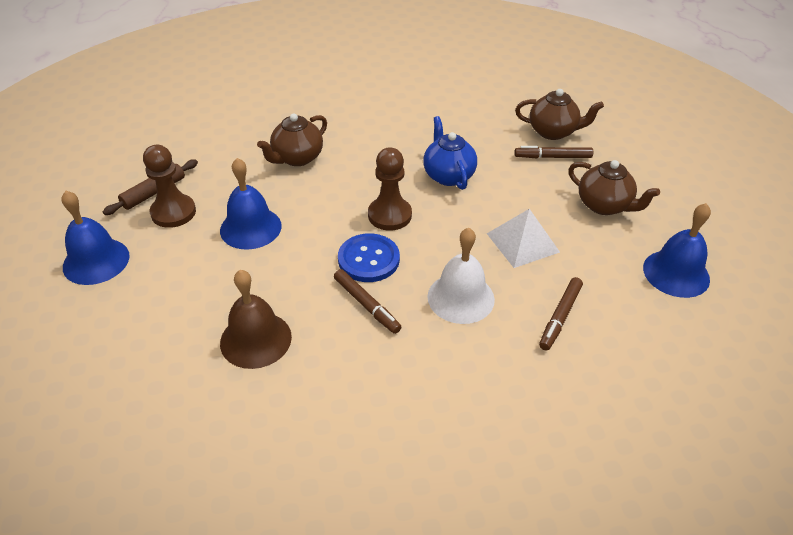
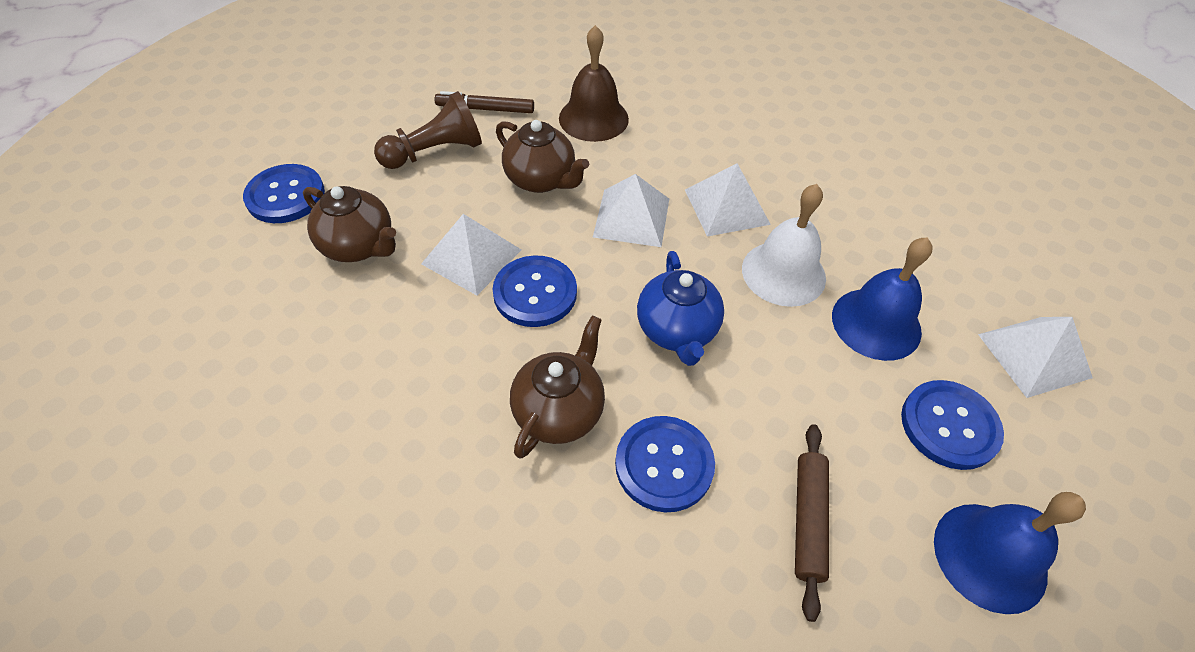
blue bell: [61,191,130,285] [220,158,282,250] [643,203,711,298] = 3 -> [832,237,932,361] [934,492,1086,614] = 2
blue button: [338,233,400,282] = 1 -> [243,164,325,223] [493,255,577,327] [615,416,715,512] [901,380,1004,470] = 4
brown marker: [334,269,401,334] [514,146,594,158] [539,277,583,351] = 3 -> [435,91,534,113] = 1
brown pawn: [143,145,196,228] [368,148,412,231] = 2 -> [374,91,482,169] = 1
white pyramid: [487,209,560,268] = 1 -> [421,214,521,295] [593,174,669,247] [685,163,771,237] [978,317,1093,398] = 4

